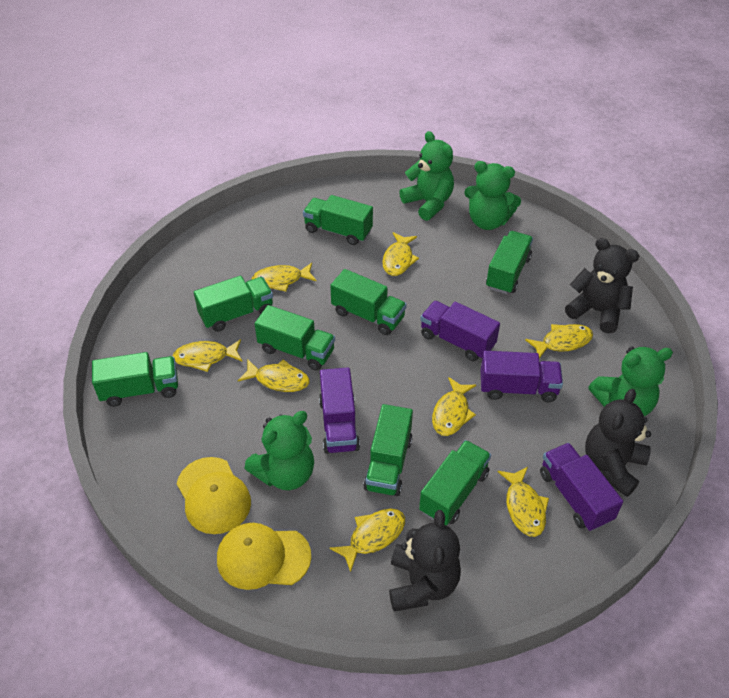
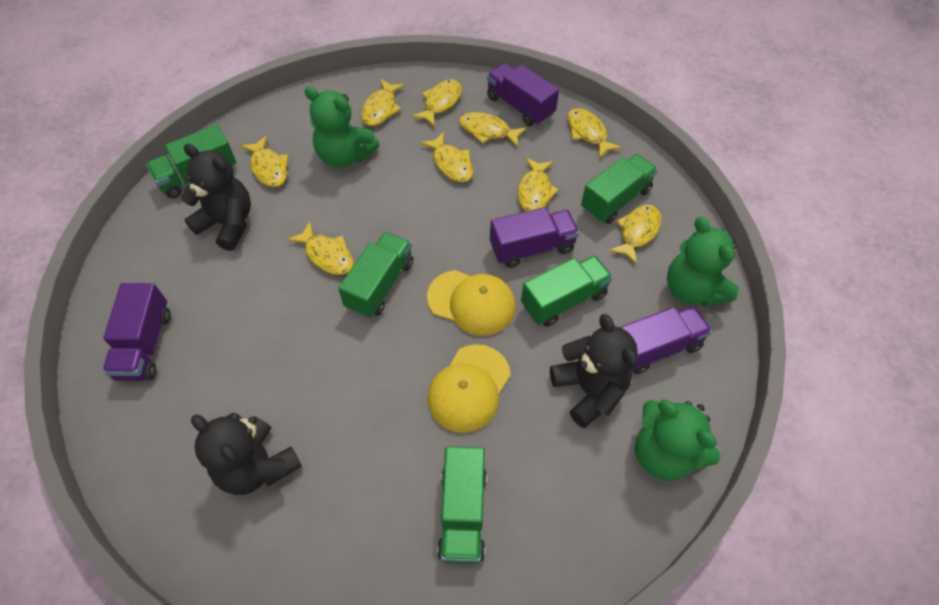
green teddy bear: [244,411,314,490] [399,131,454,221] [464,161,521,230] [588,346,673,416] = 4 -> [304,87,380,168] [635,400,720,481] [667,217,739,307] = 3
green truck: [92,352,178,407] [194,276,273,332] [255,305,335,371] [303,195,373,245] [330,269,407,335] [363,404,413,496] [419,440,491,525] [486,231,533,294] = 8 -> [146,125,236,198] [338,232,414,318] [437,446,487,564] [521,255,613,327] [581,154,658,224] = 5
yellow fish: [172,339,242,372] [238,359,310,392] [251,263,317,291] [330,509,405,572] [382,232,419,276] [432,377,476,436] [497,467,549,537] [525,324,593,358] = 8 -> [241,136,288,187] [287,222,354,275] [361,79,405,126] [411,79,462,127] [420,132,473,183] [459,112,527,148] [518,158,559,211] [568,108,622,158] [609,204,661,265] = 9

